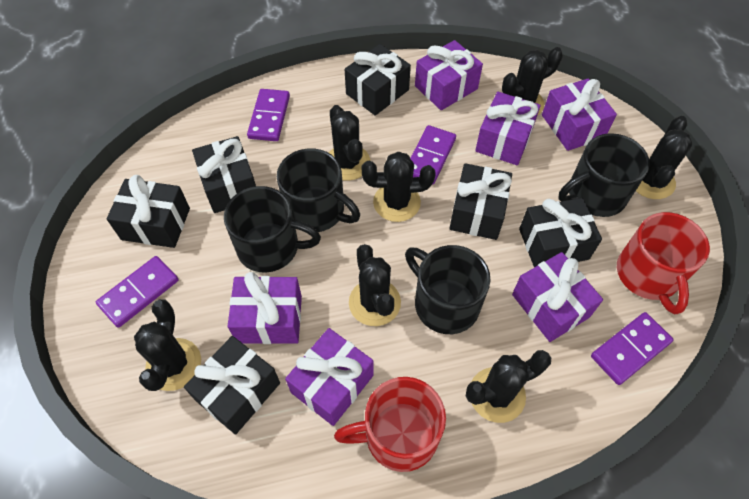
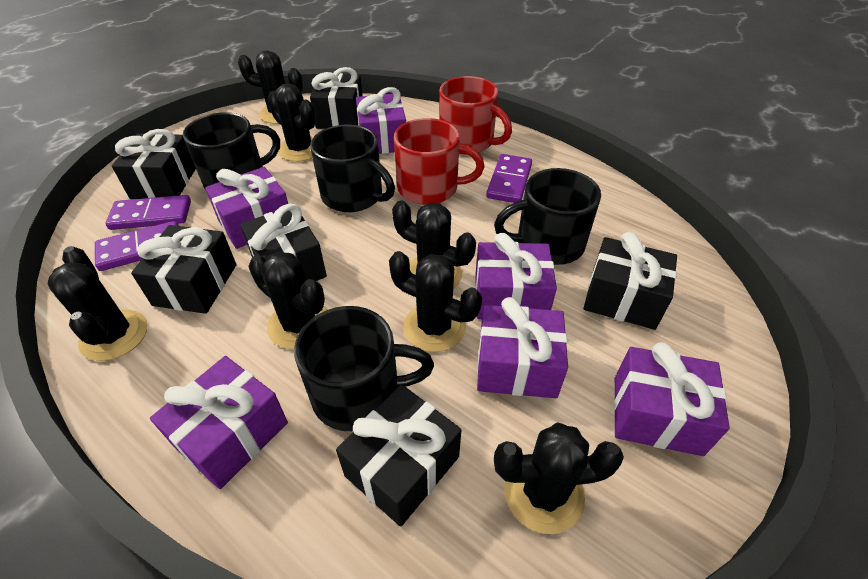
purple domino: [96,256,179,328] [247,89,290,141] [410,125,456,185] [591,312,674,385] = 4 -> [95,221,179,271] [105,195,191,230] [486,154,532,203] = 3

